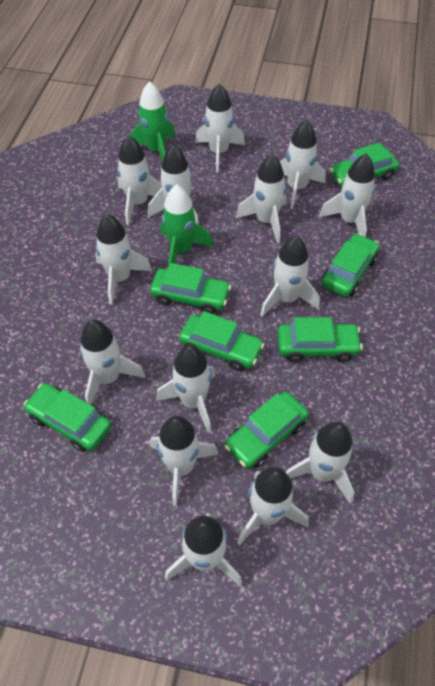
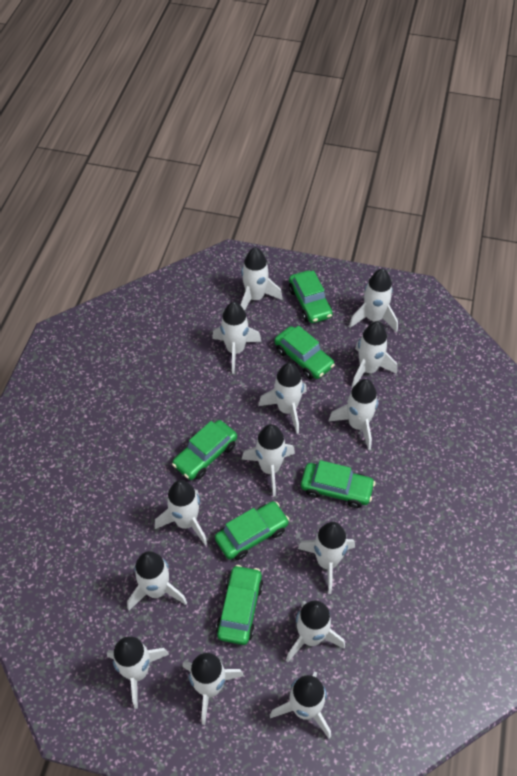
green car: [24,383,111,452] [150,263,231,314] [179,311,264,371] [224,392,309,469] [277,317,363,362] [322,233,379,297] [330,142,399,187] = 7 -> [172,420,237,480] [215,501,290,560] [216,565,263,645] [274,325,335,379] [289,270,333,323] [301,460,375,508] = 6
green rocket: [129,81,175,162] [161,184,213,266] = 2 -> none = 0

